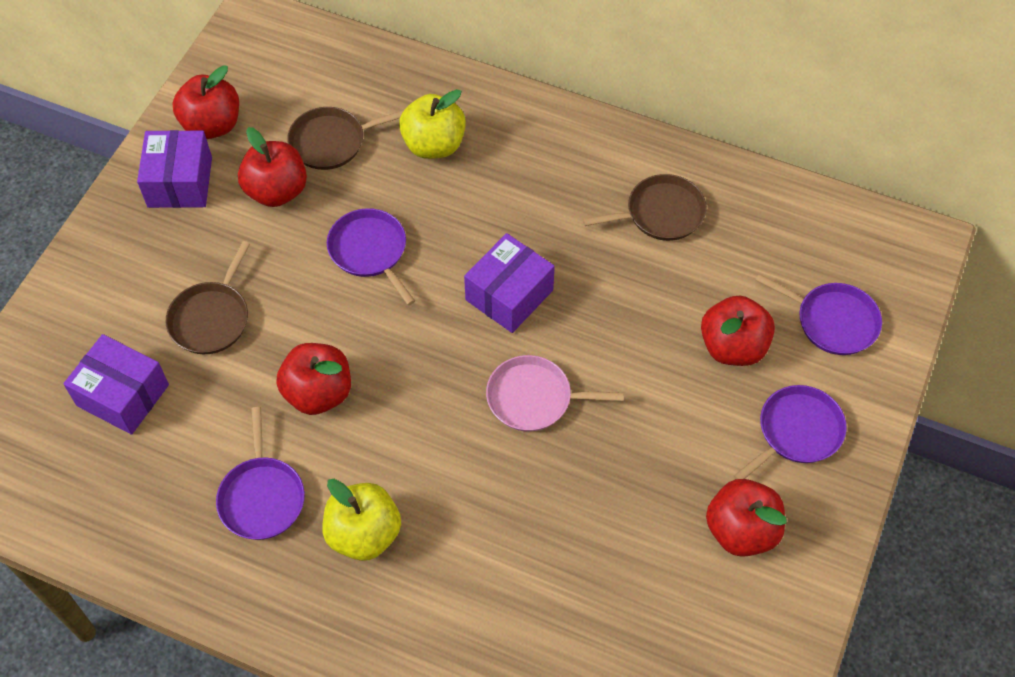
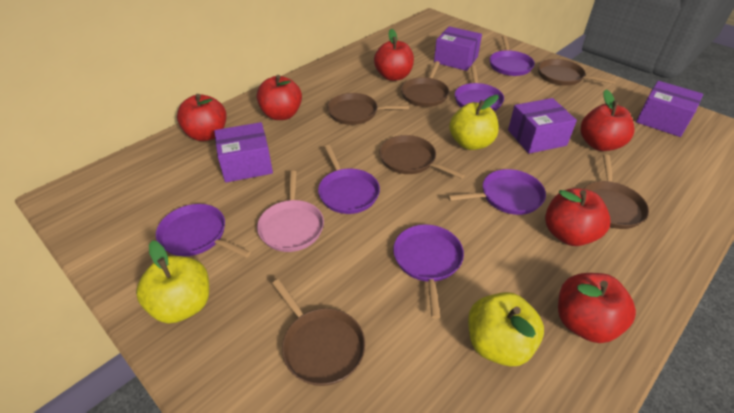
brown pan: [165,241,250,354] [287,107,404,170] [583,174,707,241] = 3 -> [272,279,365,386] [327,93,409,125] [379,135,465,179] [401,61,449,107] [538,59,616,86] [583,155,649,229] = 6
purple box: [63,334,169,435] [137,130,212,208] [464,233,555,333] = 3 -> [214,122,273,183] [434,26,482,71] [508,98,577,154] [636,81,703,137] = 4
purple pan: [216,407,305,540] [327,208,415,305] [734,385,847,479] [755,274,882,355] = 4 -> [156,204,251,258] [318,145,380,214] [393,224,464,319] [448,169,546,215] [455,65,504,111] [489,35,535,76] = 6
red apple: [172,65,239,139] [238,127,307,207] [276,343,351,415] [701,295,775,366] [706,479,787,557] = 5 -> [177,94,226,141] [257,75,302,120] [374,29,414,81] [545,188,610,246] [558,273,636,343] [581,90,634,151] = 6
yellow apple: [322,479,401,561] [399,89,466,159] = 2 -> [136,241,209,323] [449,95,499,150] [468,292,544,367] = 3

